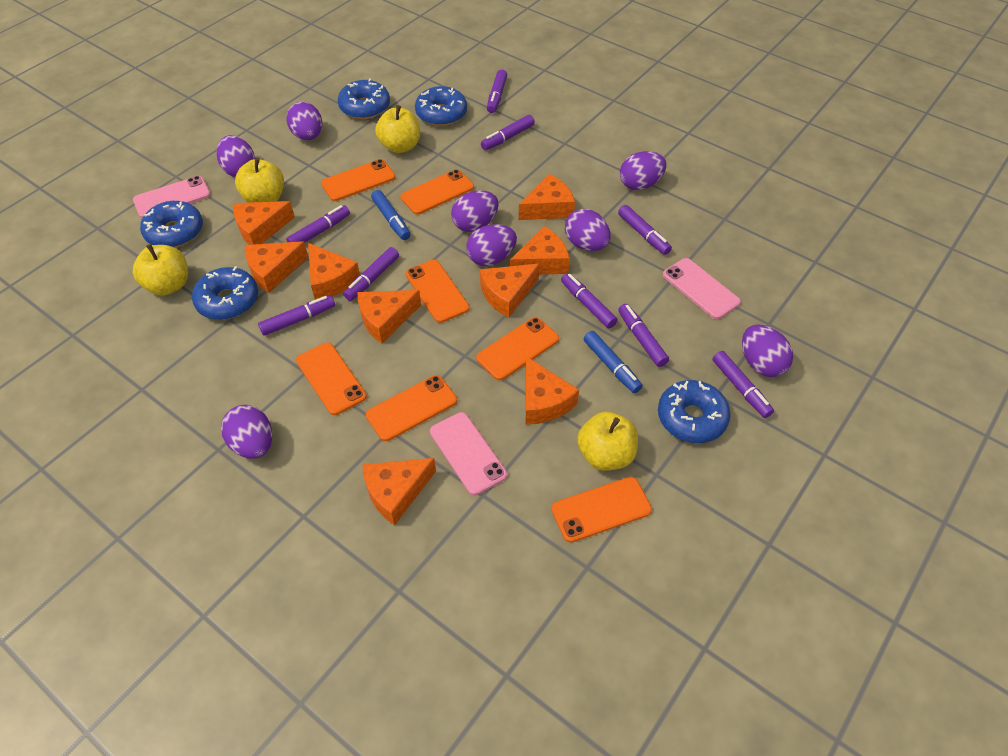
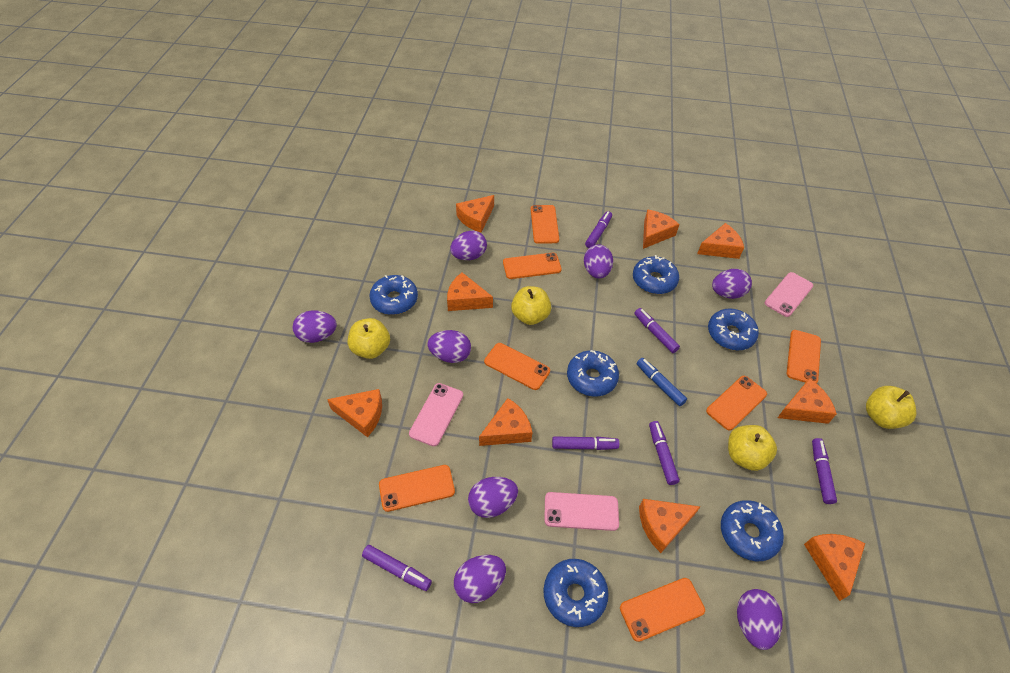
blue donut: [140,201,203,248] [192,266,258,320] [338,78,390,119] [415,86,467,126] [658,380,731,443] = 5 -> [369,275,418,315] [543,559,609,627] [567,350,619,396] [633,255,679,294] [708,308,759,350] [721,500,784,561] = 6
blue marker: [371,190,411,240] [584,331,643,393] = 2 -> [637,358,687,406] = 1
purple marker: [258,296,335,336] [286,205,350,243] [343,247,399,301] [481,115,535,150] [487,69,507,113] [561,273,617,328] [618,205,672,255] [618,304,669,367] [712,351,774,418] = 9 -> [362,545,432,591] [552,436,619,450] [585,211,612,248] [634,308,680,353] [649,421,680,485] [812,438,837,504] = 6

